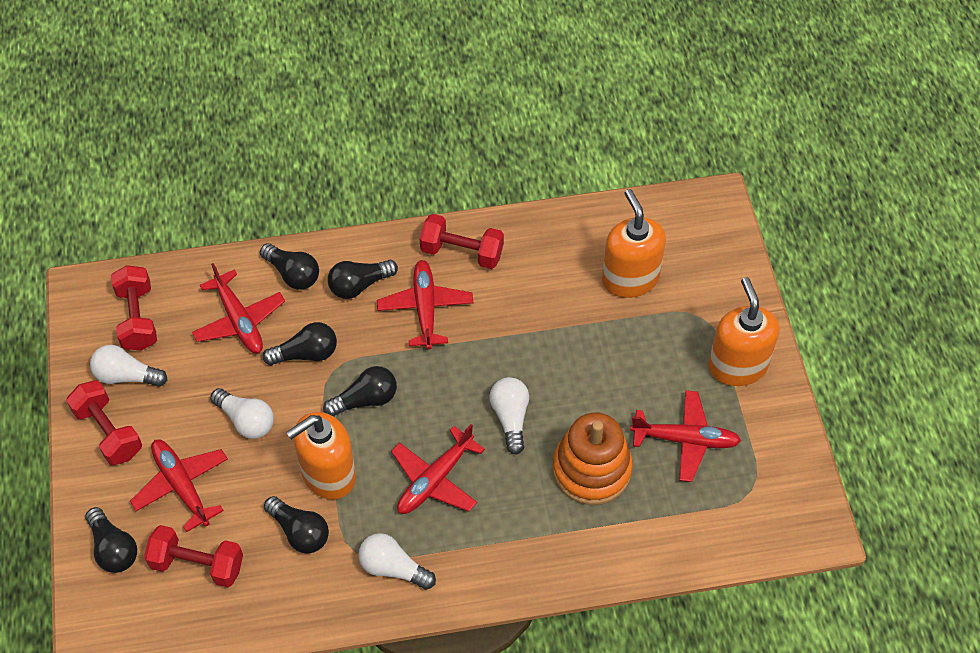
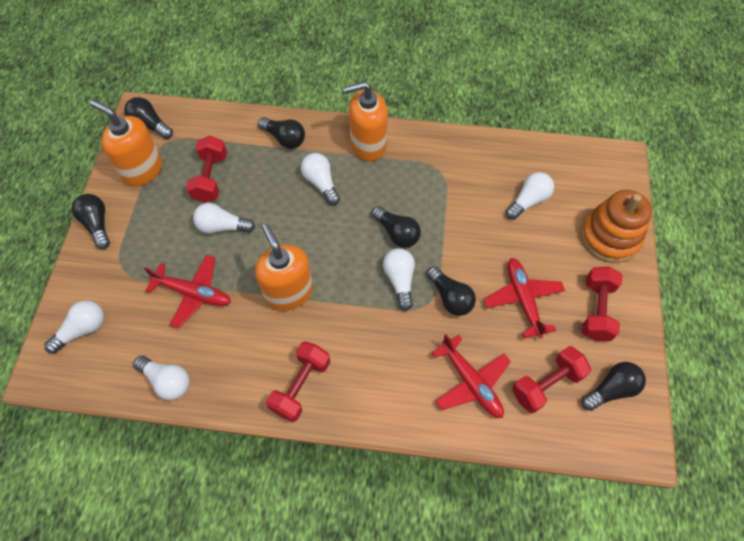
red plane: [130,439,228,532] [192,263,285,353] [377,260,473,349] [391,424,485,514] [630,390,741,482] = 5 -> [144,255,231,328] [432,334,511,418] [484,258,565,339] = 3
white light bulb: [90,345,167,387] [210,388,274,439] [358,533,436,590] [489,377,529,455] = 4 -> [44,300,104,353] [133,355,190,400] [193,203,255,234] [301,153,340,205] [383,248,415,311] [506,172,554,220] = 6

